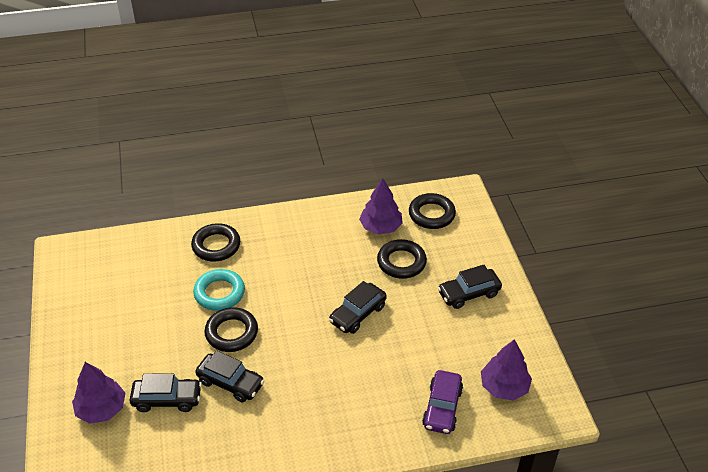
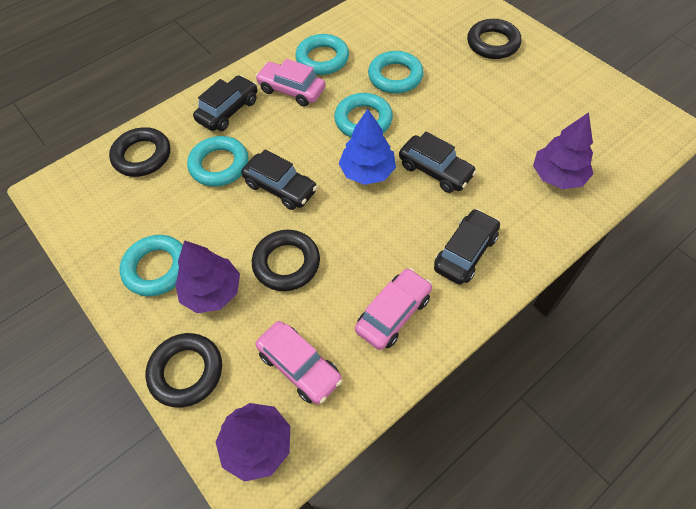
blue tree: none = 0 -> [339,109,396,185] = 1
pink car: none = 0 -> [255,59,325,107] [255,321,342,404] [355,268,432,350] = 3
purple car: [422,370,463,434] = 1 -> none = 0
turquoise ring: [193,269,245,311] = 1 -> [120,235,183,296] [187,136,249,187] [295,34,349,75] [334,93,393,138] [368,51,424,94] = 5

